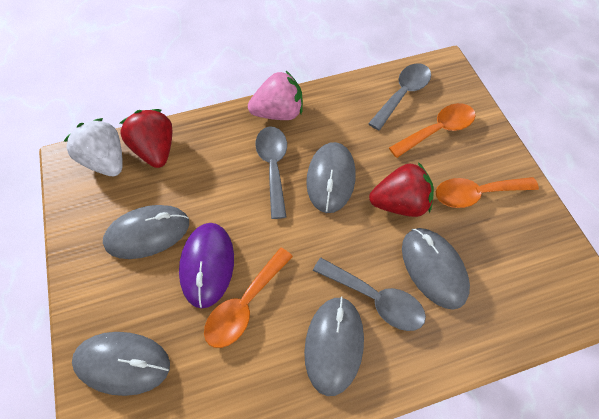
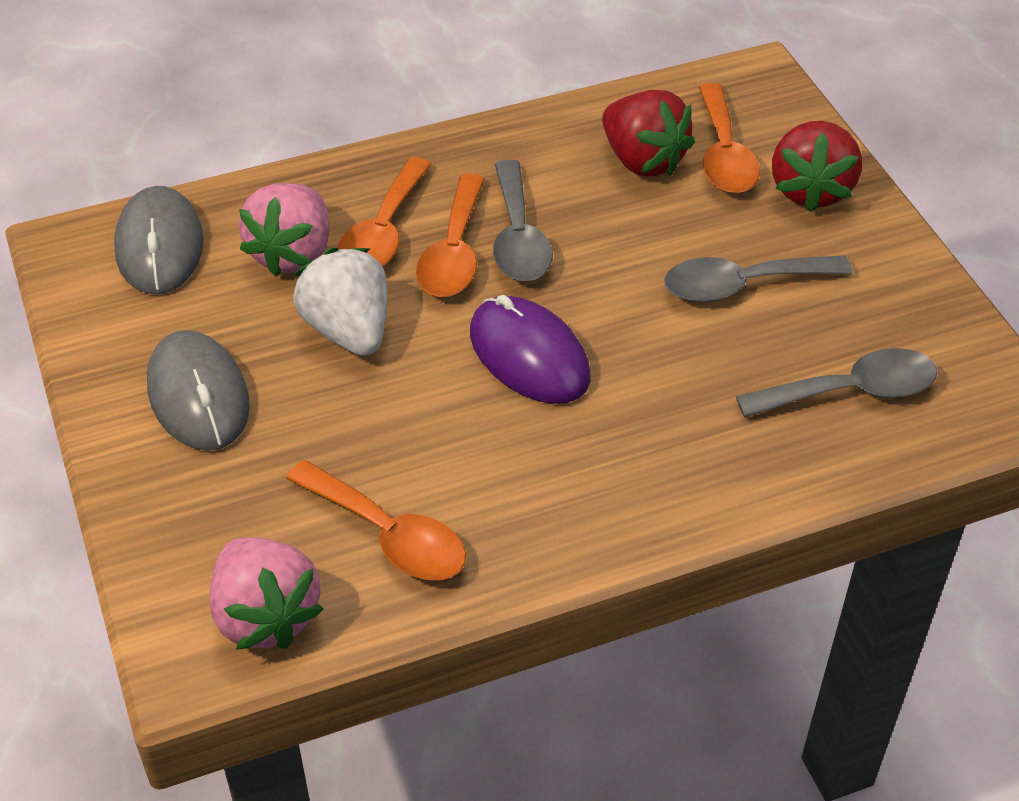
grey mouse: [72,332,170,396] [103,205,189,259] [304,296,364,396] [306,142,356,213] [402,228,470,310] = 5 -> [114,186,203,294] [147,330,250,451] = 2
orange spoon: [204,248,293,348] [389,103,475,158] [436,177,539,208] = 3 -> [286,460,466,580] [337,157,432,267] [416,173,485,297] [699,83,760,194] = 4
pink strawberry: [248,71,303,120] = 1 -> [209,538,324,650] [239,183,329,277] = 2

